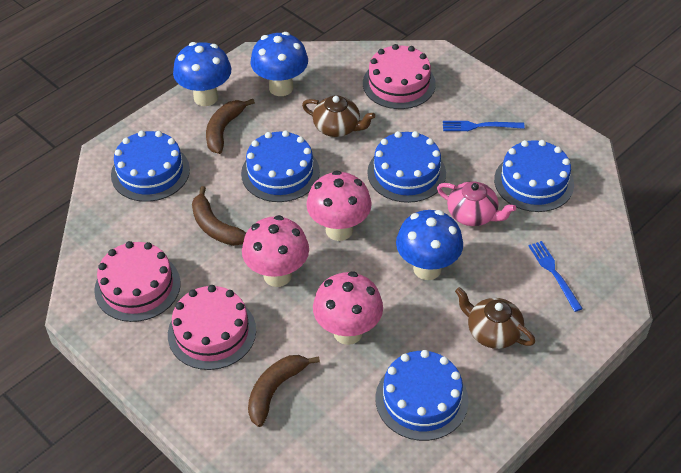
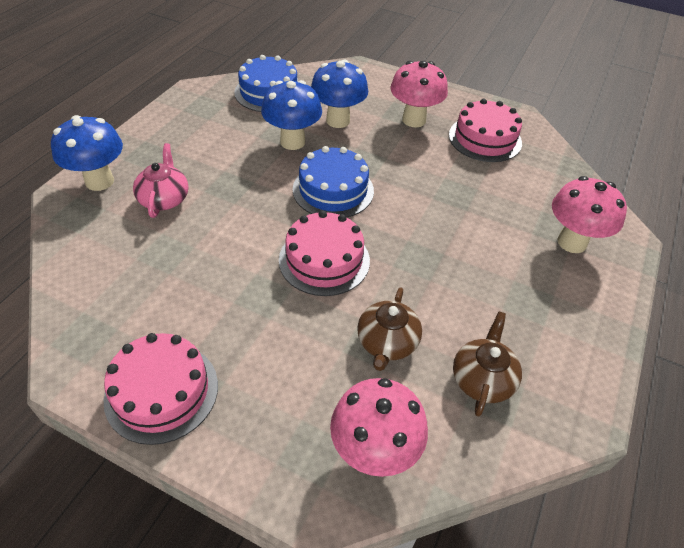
blue cake: [111,131,190,202] [241,130,320,202] [367,131,446,203] [375,350,469,441] [494,140,574,212] = 5 -> [234,55,298,112] [293,146,374,218] = 2
blue fork: [443,121,525,131] [528,241,583,312] = 2 -> none = 0
brown banana: [192,186,246,246] [206,99,255,154] [248,355,320,427] = 3 -> none = 0

